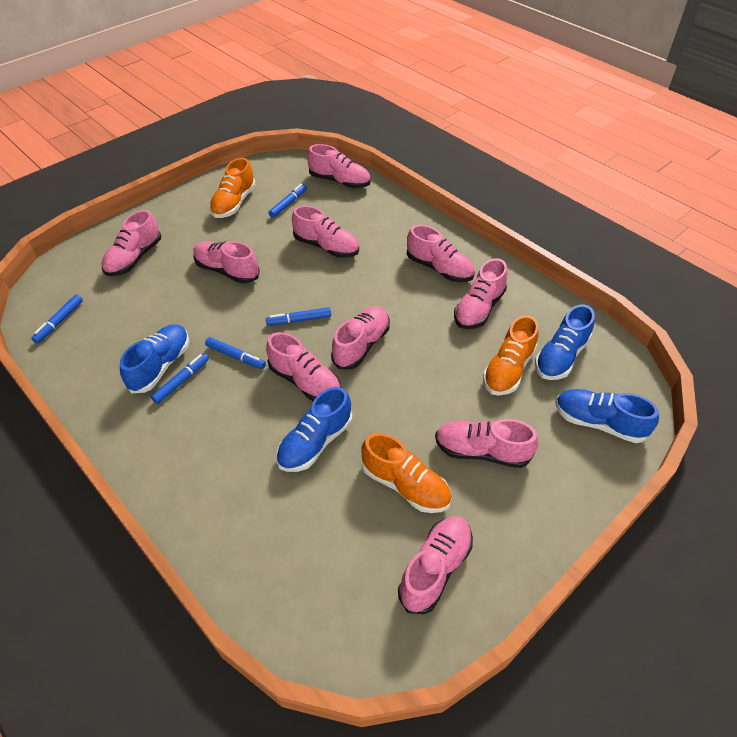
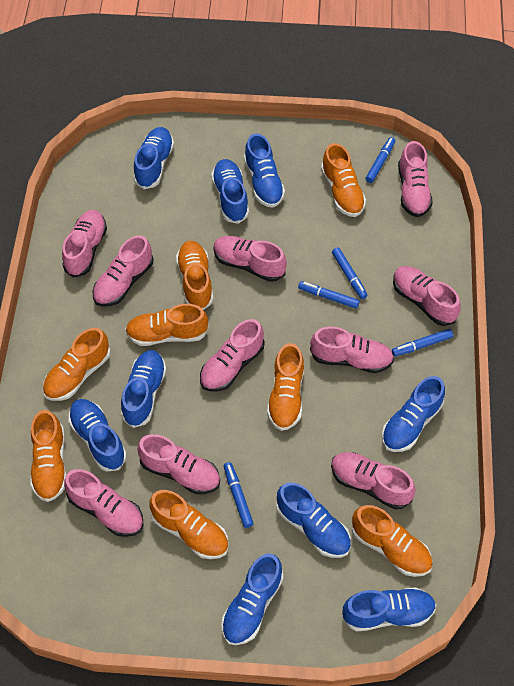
blue shoe: [120,324,189,394] [276,387,352,472] [535,304,595,380] [555,389,659,443] = 4 -> [68,399,127,472] [121,350,167,428] [133,127,174,189] [211,159,249,224] [221,553,284,645] [244,134,285,208] [276,482,351,558] [342,587,436,631] [382,376,445,452] = 9
orange shoe: [209,158,256,218] [361,433,451,513] [483,315,539,395] = 3 -> [30,410,66,502] [43,328,111,401] [125,304,209,346] [149,490,229,559] [176,241,213,310] [267,343,304,431] [321,143,366,217] [352,505,433,577] = 8

